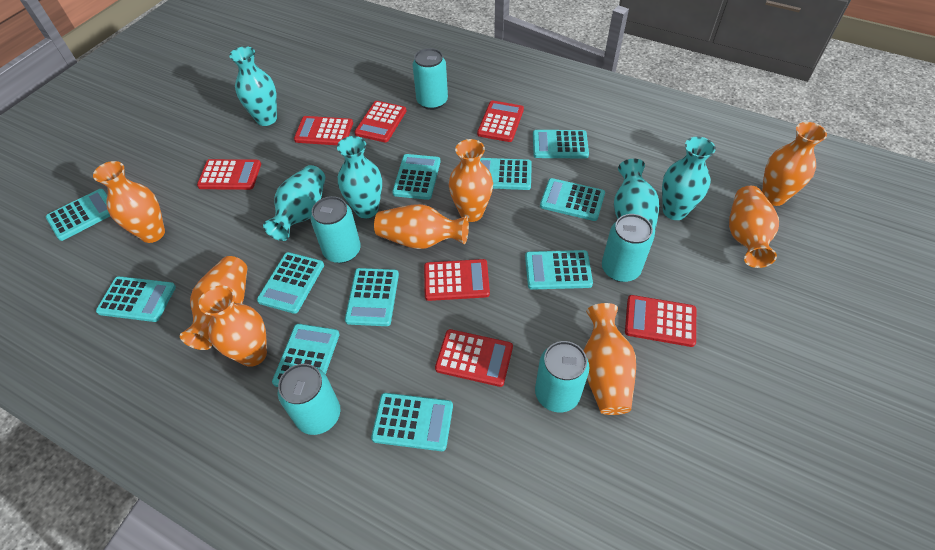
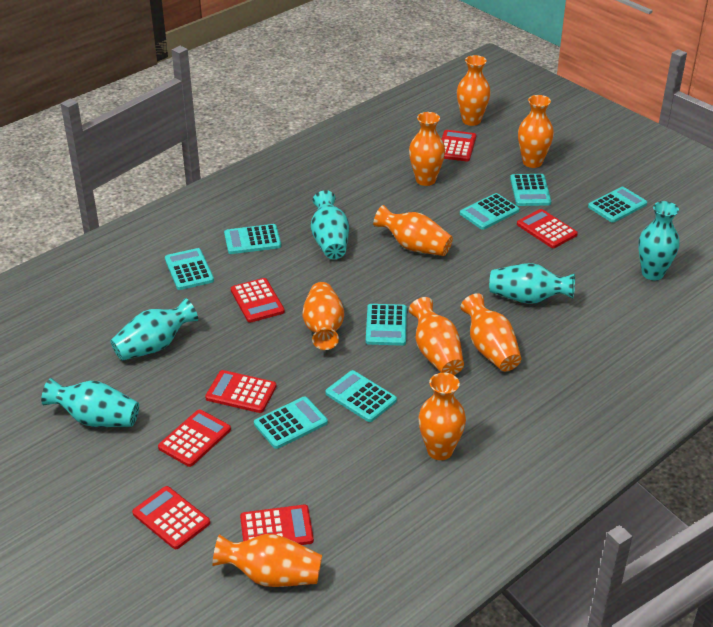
orange vase: [93,161,165,243] [180,256,247,350] [199,285,267,367] [374,204,469,249] [449,139,493,222] [584,303,636,415] [729,186,779,268] [762,122,827,206] = 8 -> [212,534,322,587] [302,282,344,350] [373,205,453,256] [409,112,445,186] [409,297,464,375] [418,373,466,460] [457,55,491,126] [460,293,521,371] [518,95,554,168] = 9
turquoise calculator: [46,189,110,241] [96,276,176,322] [257,252,324,314] [272,324,340,387] [345,268,399,326] [371,393,453,451] [392,154,440,200] [480,158,532,190] [525,250,593,290] [533,130,589,159] [540,178,605,221] = 11 -> [165,248,214,290] [224,224,281,254] [254,396,328,449] [325,370,397,422] [366,304,407,346] [460,193,520,230] [510,174,551,206] [588,187,647,223] = 8
turquoise can: [278,364,340,435] [311,196,361,263] [413,48,448,110] [535,341,590,412] [602,214,654,282] = 5 -> none = 0

